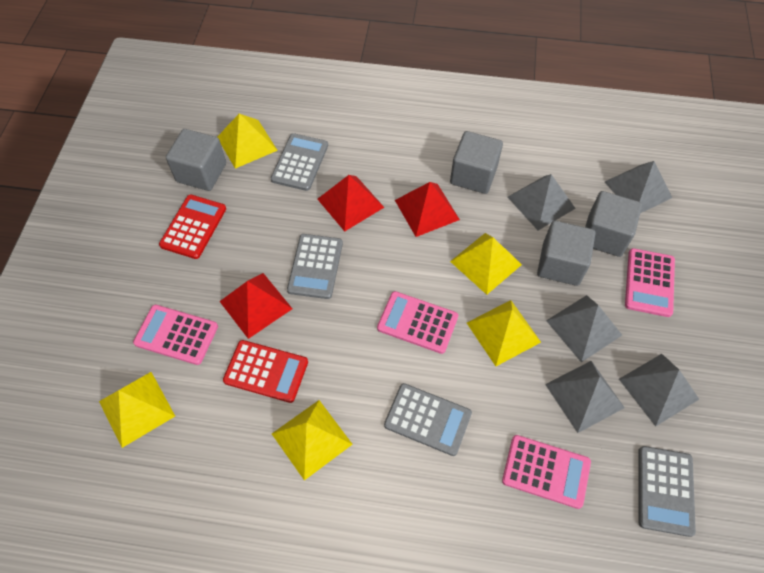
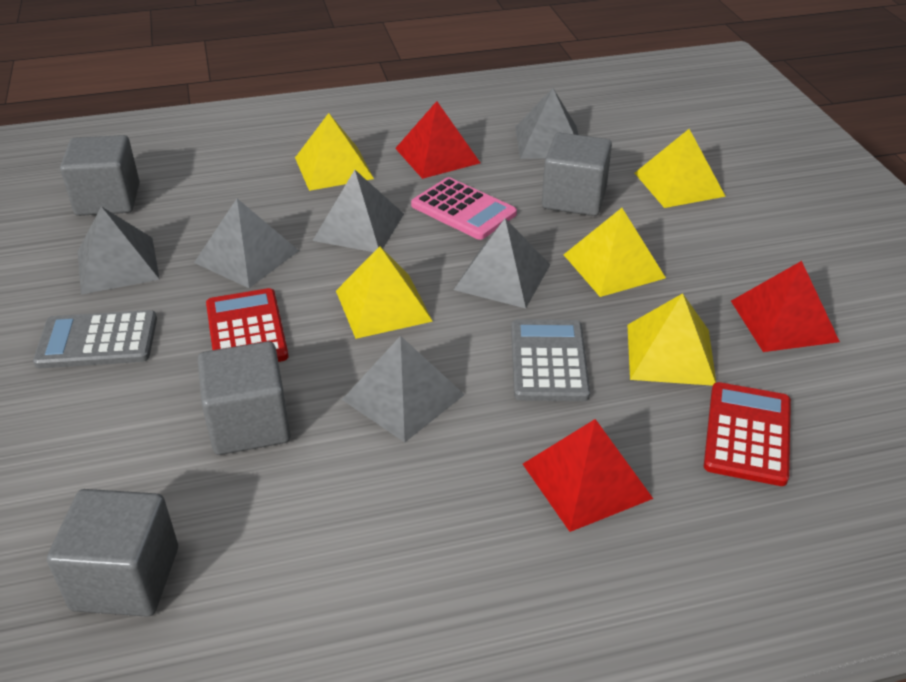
grey calculator: [271,133,328,191] [287,234,343,299] [384,383,472,456] [638,446,696,537] = 4 -> [33,310,157,368] [511,319,590,401] = 2
grey pyramid: [508,174,576,230] [545,361,625,433] [546,295,622,362] [605,161,672,213] [619,354,699,427] = 5 -> [78,206,160,295] [194,199,299,288] [313,170,404,252] [342,336,465,442] [454,218,550,308] [515,88,579,159] = 6
pink calculator: [133,305,218,365] [377,291,458,354] [502,435,591,509] [625,248,675,317] = 4 -> [411,177,517,240] = 1

